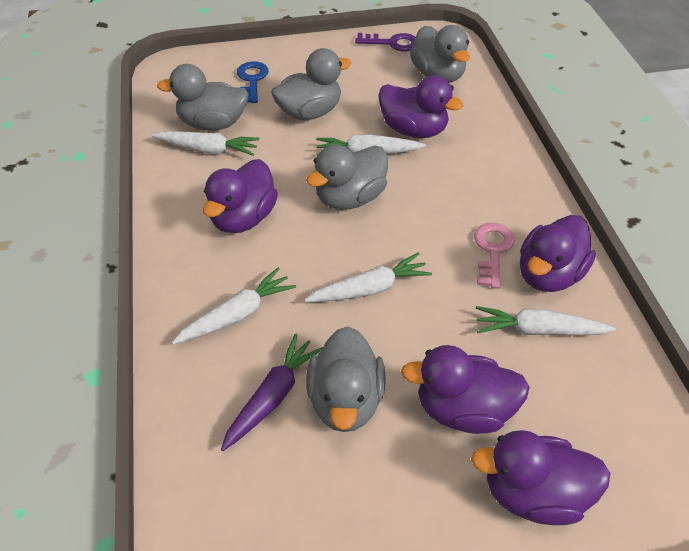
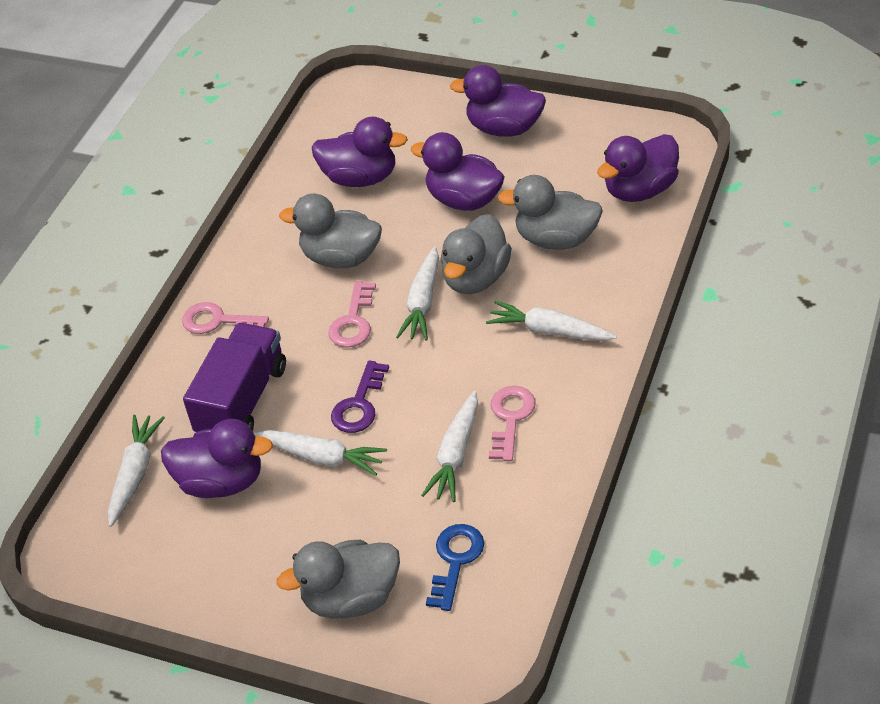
grey duck: [157,64,249,130] [271,48,352,120] [306,145,388,210] [306,326,386,432] [410,25,470,83] = 5 -> [277,540,400,619] [279,193,382,268] [440,214,512,294] [498,175,603,250] = 4
pink key: [474,223,515,288] = 1 -> [182,302,269,334] [328,281,376,347] [489,386,536,461] = 3
purple carrot: [221,333,323,451] = 1 -> none = 0
purple truck: none = 0 -> [183,323,286,432] = 1

